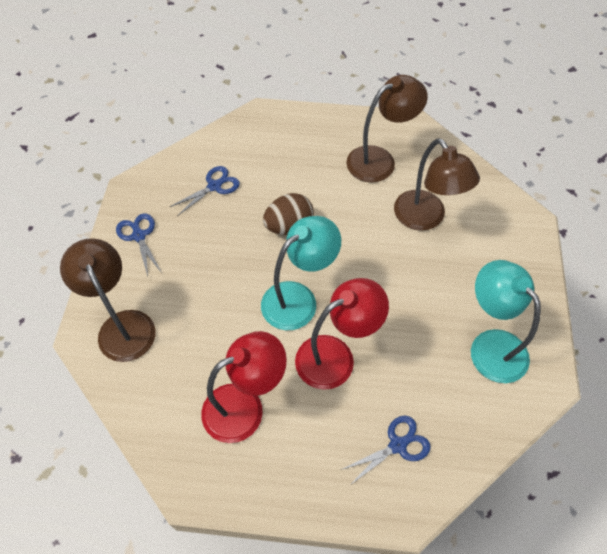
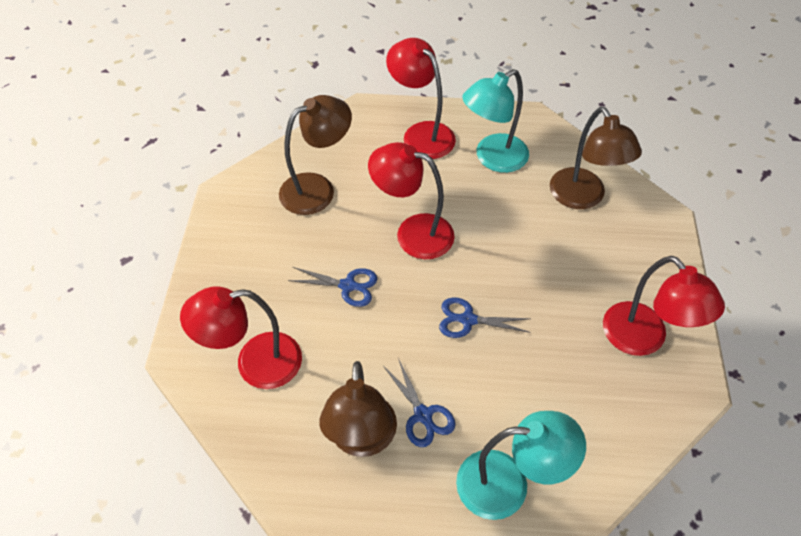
brown egg: [263,193,314,235] = 1 -> none = 0
red lamp: [201,331,287,443] [295,278,389,390] = 2 -> [180,286,302,389] [368,142,455,259] [386,38,456,159] [603,256,725,356] = 4

